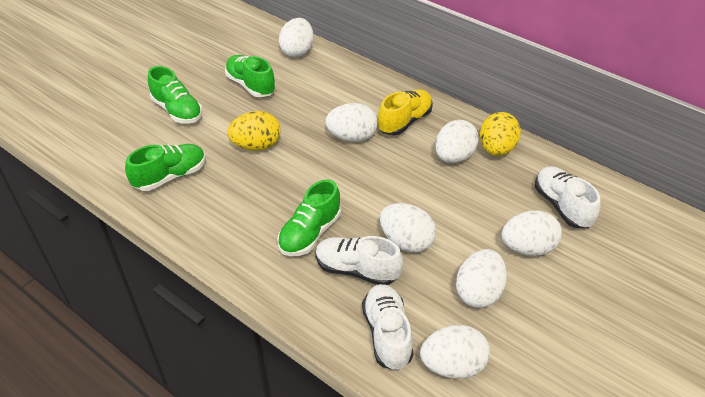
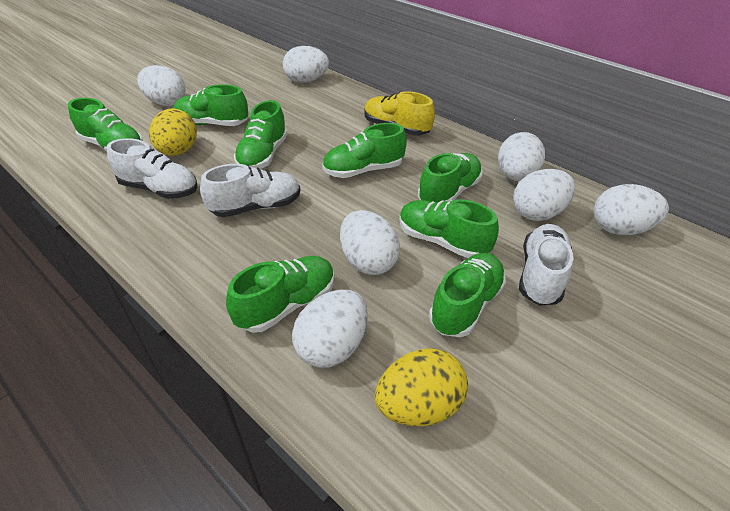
green shoe: [125,144,205,191] [148,66,202,124] [225,55,276,97] [277,179,341,256] = 4 -> [68,98,143,151] [174,84,248,126] [226,256,335,333] [234,100,287,169] [322,123,407,178] [399,199,499,258] [418,153,482,203] [429,253,506,337] = 8

